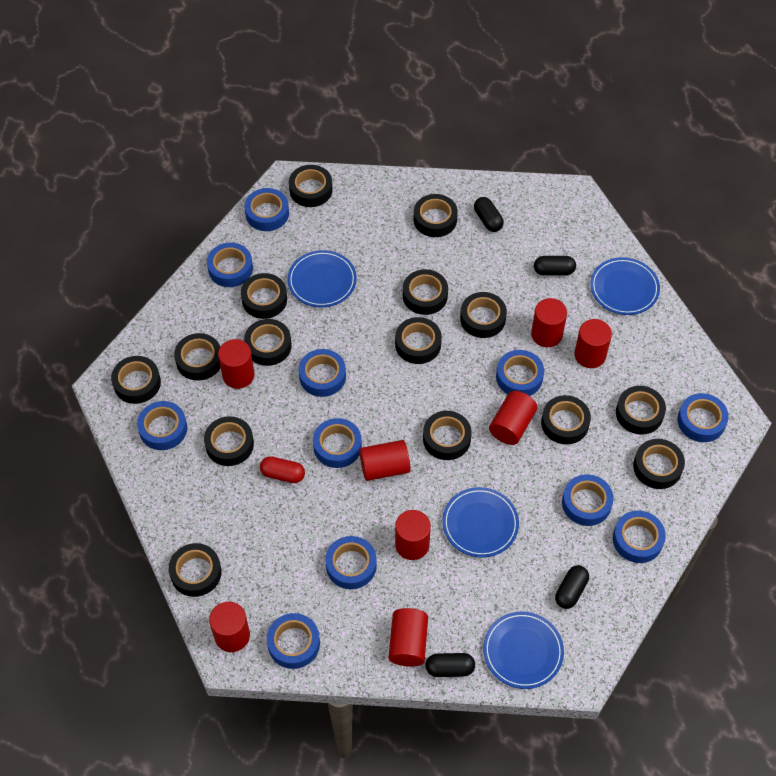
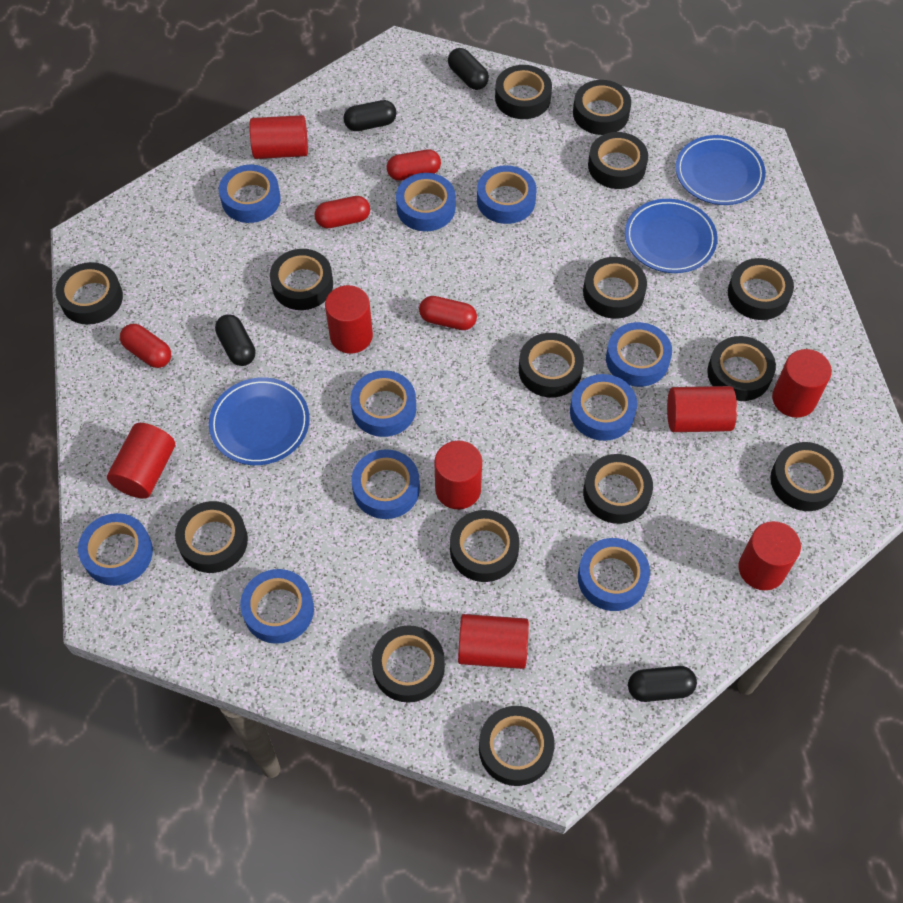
blue plate: [287,250,357,307] [442,487,519,558] [483,612,564,689] [590,257,660,315] = 4 -> [209,377,310,465] [625,199,717,273] [675,135,766,205] = 3
blue tape: [137,401,187,450] [207,243,253,287] [244,188,289,231] [267,613,320,669] [299,349,346,397] [313,418,362,468] [325,536,377,589] [496,350,544,396] [562,474,614,526] [613,511,666,563] [677,393,729,442] = 11 -> [78,513,153,586] [219,165,280,223] [240,569,314,644] [350,370,416,437] [351,449,420,519] [396,173,456,231] [477,165,536,224] [570,374,637,441] [578,538,650,611] [606,322,672,387] = 10
red capsule: [260,456,305,483] = 1 -> [120,324,171,368] [315,196,370,228] [387,149,441,181] [419,296,477,330] = 4

